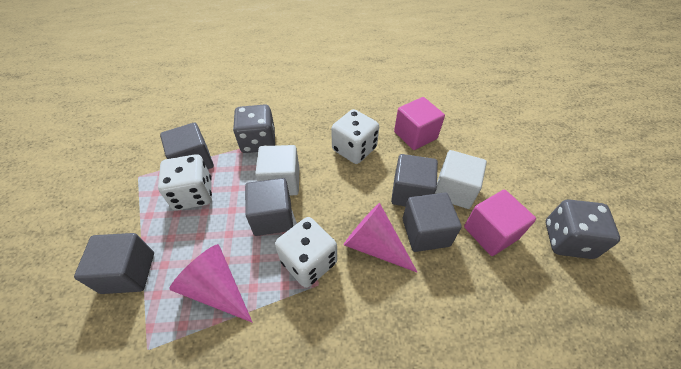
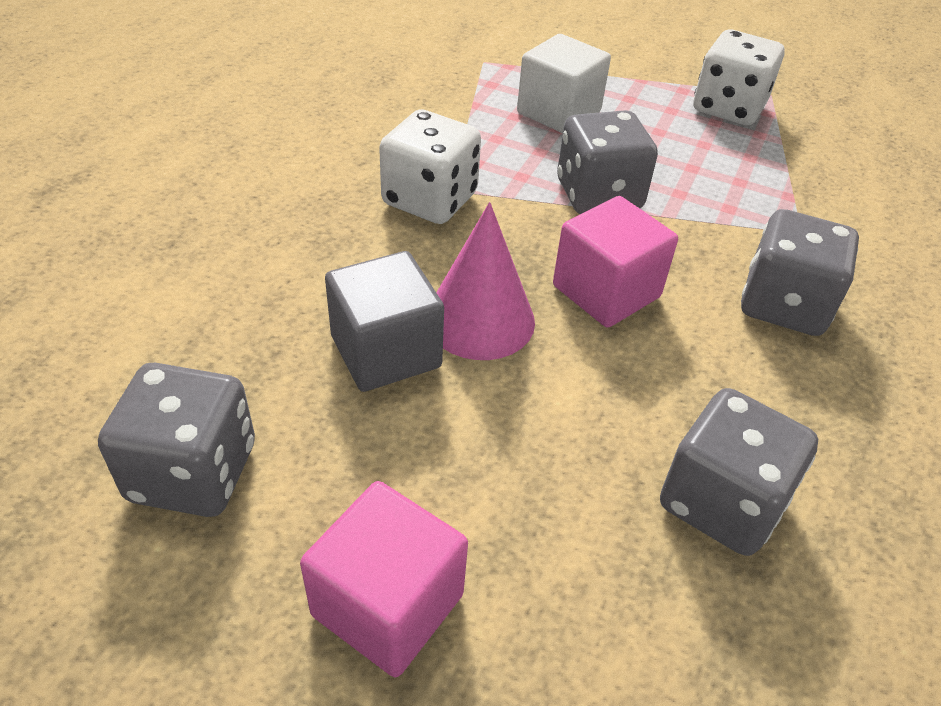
grey cube: [74,233,154,294] [160,122,214,169] [245,178,293,236] [391,154,438,206] [403,192,462,252] = 5 -> [325,251,444,392] = 1
grey dice: [233,104,275,153] [546,199,620,259] = 2 -> [98,363,255,517] [557,110,658,214] [660,388,818,556] [741,209,859,336] = 4
pink cone: [169,244,252,322] [344,203,417,272] = 2 -> [436,202,535,360] = 1
white cube: [255,145,300,195] [435,150,487,209] = 2 -> [517,34,611,133] = 1
white dice: [158,154,212,211] [275,217,337,288] [331,109,379,164] = 3 -> [379,109,481,224] [693,30,785,125] = 2

